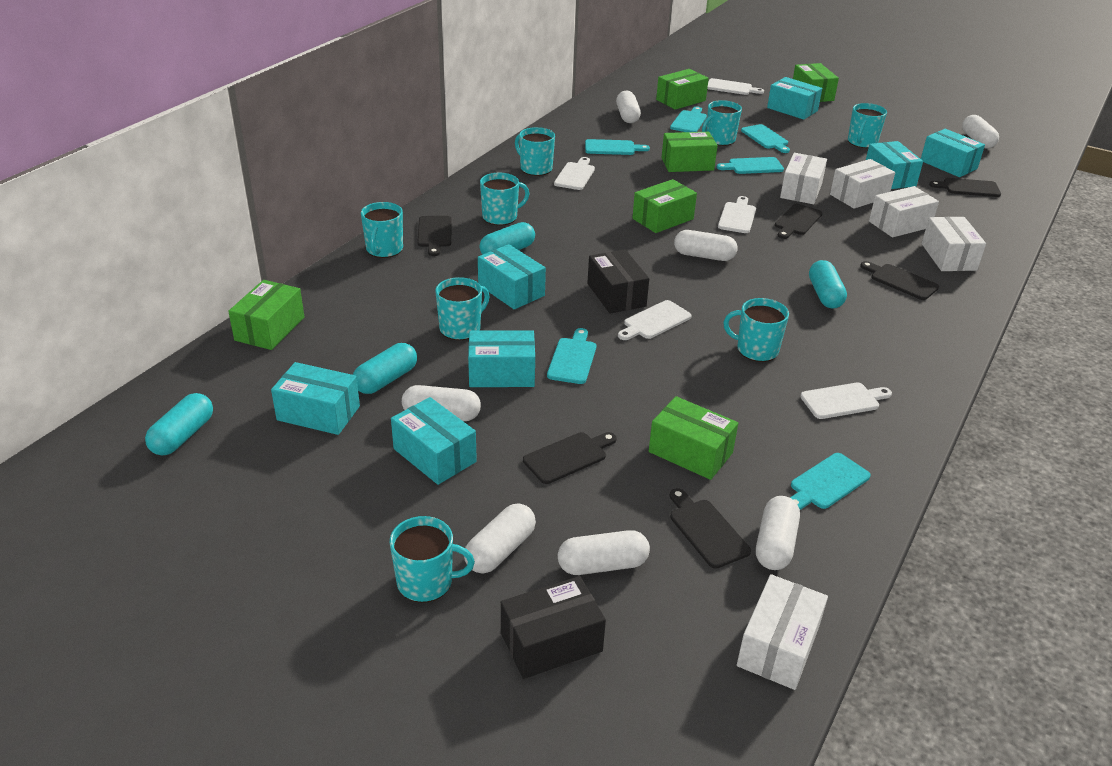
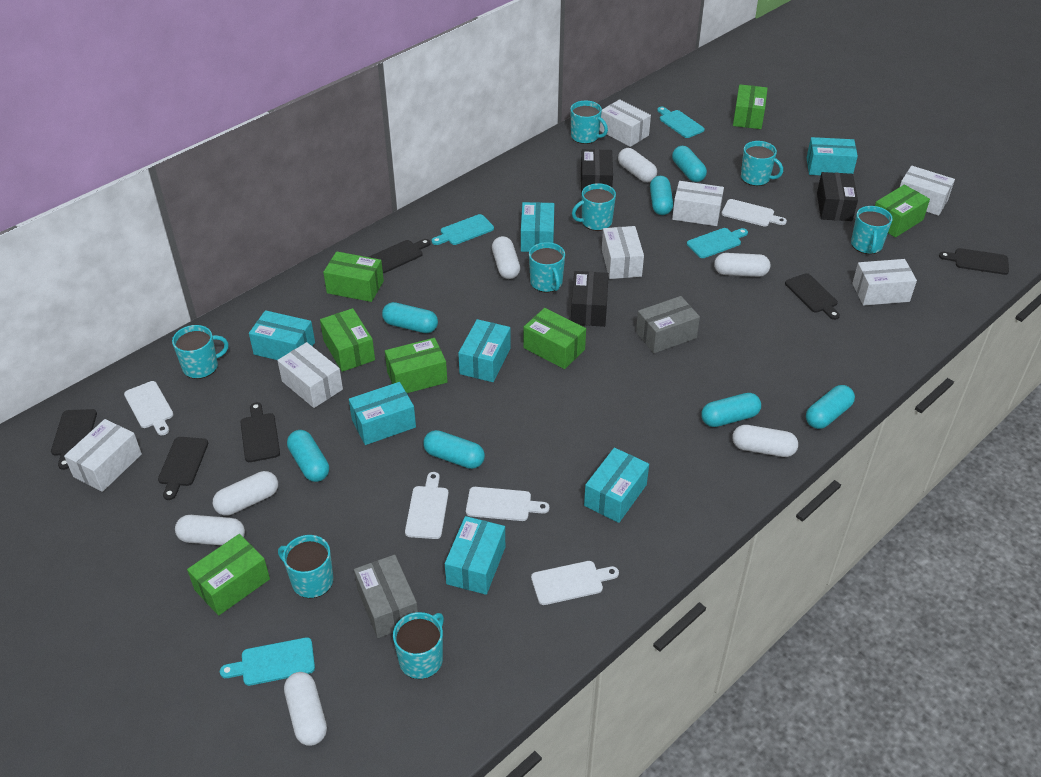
black box: [501,576,606,679] [587,250,649,314] = 2 -> [571,271,609,327] [581,149,613,195] [817,172,858,221] = 3
green box: [228,280,304,350] [632,179,697,233] [649,396,738,480] [656,69,709,110] [661,132,718,172] [793,63,839,102] = 6 -> [187,534,270,616] [320,308,375,372] [323,251,384,302] [385,338,447,393] [523,308,586,369] [733,84,768,129] [875,185,930,237] = 7
grey box: none = 0 -> [354,555,418,638] [636,296,700,353] = 2
turquoise capsule: [145,393,213,455] [353,343,417,394] [479,222,535,255] [809,260,847,309] = 4 -> [287,430,329,482] [382,302,438,333] [423,430,485,469] [650,176,673,215] [672,146,707,182] [701,393,761,427] [806,385,855,429] = 7
turquoise cutting board: [547,328,596,384] [585,139,650,155] [670,107,707,132] [717,157,784,174] [741,124,790,153] [790,453,871,510] = 6 -> [220,637,315,686] [432,214,494,245] [657,107,705,138] [687,228,748,258] = 4
white box: [737,574,828,690] [780,153,827,204] [830,159,895,209] [869,186,939,237] [922,217,986,271] = 5 -> [64,419,142,492] [277,342,343,408] [600,99,651,147] [602,226,644,279] [672,181,724,226] [852,259,917,306] [900,166,955,216] = 7

